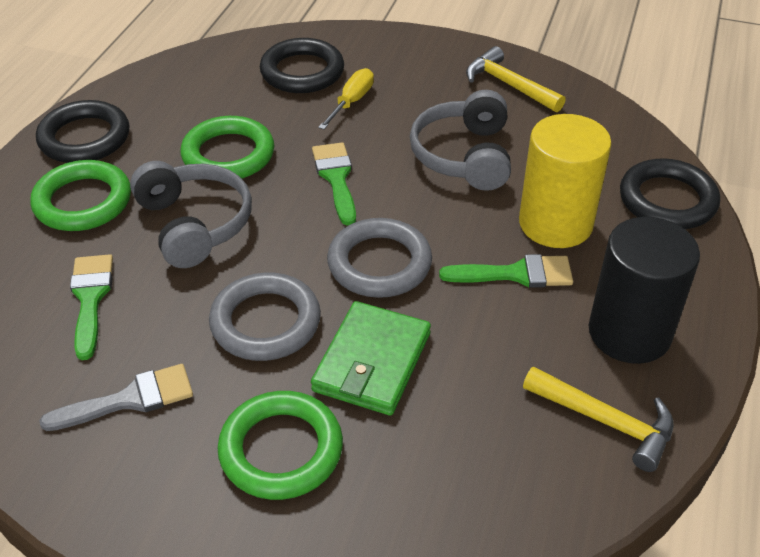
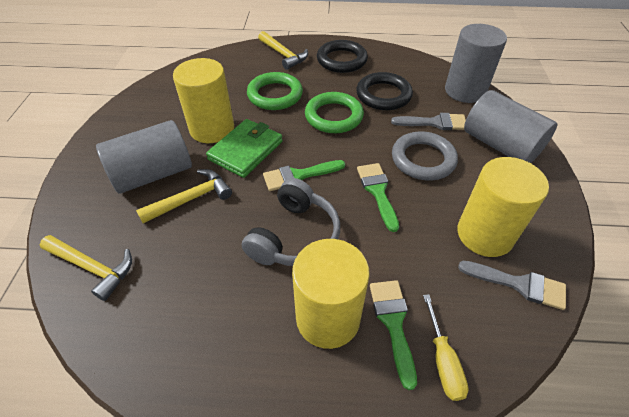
black cylinder: [589,217,700,364] = 1 -> none = 0
black ring: [36,100,129,163] [260,38,344,93] [620,158,720,229] = 3 -> [317,40,368,73] [356,72,413,110] = 2
green ring: [30,160,131,231] [181,116,274,179] [217,391,343,500] = 3 -> [247,72,303,110] [305,92,364,133] = 2
grey brush: [39,364,193,431] = 1 -> [391,113,466,130] [458,261,566,310] = 2
grey cylinder: none = 0 -> [96,120,192,194] [445,24,507,103] [464,90,557,163] = 3
grey headphones: [130,161,252,268] [410,90,511,191] = 2 -> [242,178,340,266] = 1
grey ring: [209,273,321,361] [327,218,432,298] = 2 -> [392,131,458,180] = 1
yellow cylinder: [519,114,612,248] = 1 -> [173,58,234,143] [292,239,370,349] [457,157,549,257] = 3
yellow hammer: [466,46,566,112] [523,366,674,472] = 2 -> [40,235,132,301] [136,169,232,223] [258,31,308,70] = 3

